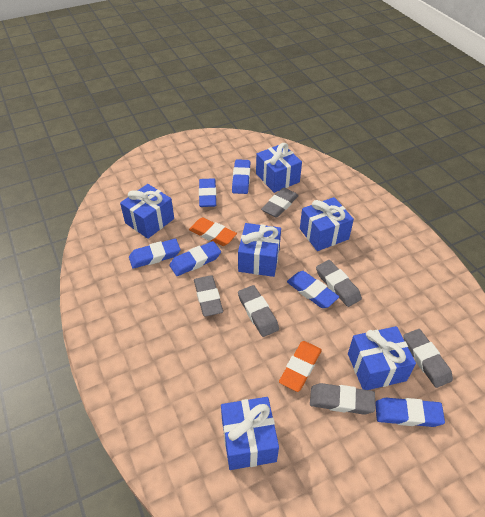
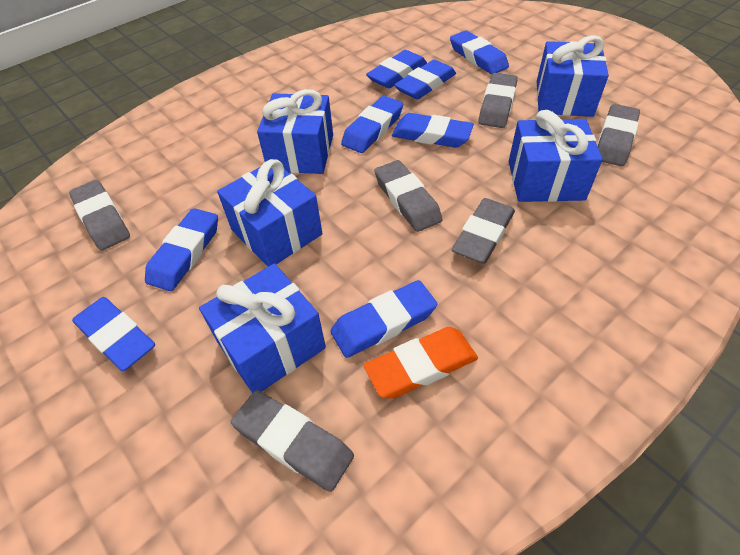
blue eraser: [129,239,180,269] [170,241,221,276] [199,178,216,207] [232,159,250,194] [287,271,339,308] [375,398,445,427] = 6 -> [72,297,155,371] [145,208,218,291] [331,280,437,358] [341,96,403,153] [366,50,427,88] [392,113,474,148] [394,60,456,100] [450,30,509,75] = 8
blue gift: [120,184,174,239] [221,397,279,470] [238,223,281,277] [256,143,302,193] [300,197,354,251] [348,326,416,390] = 6 -> [199,263,326,393] [217,159,323,267] [257,89,333,174] [509,110,603,202] [537,35,609,117] = 5
orange eraser: [189,217,237,246] [279,341,322,392] = 2 -> [364,327,478,399] = 1

